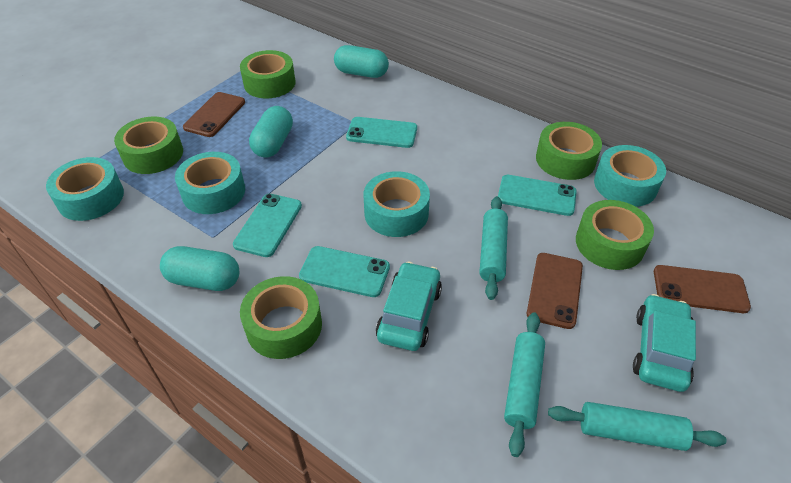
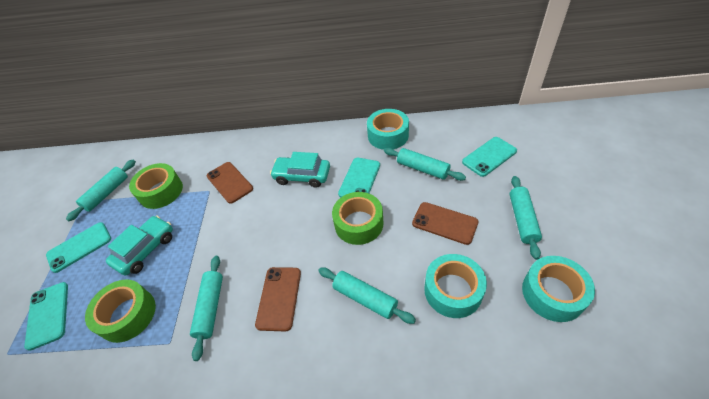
green tape: [114,117,183,174] [240,50,296,98] [240,276,322,359] [536,122,602,180] [576,200,654,270] = 5 -> [85,279,156,343] [129,163,183,209] [332,192,384,245] = 3
turquoise capsule: [160,246,239,291] [249,106,293,158] [334,45,389,78] = 3 -> none = 0
turquoise rolling pin: [479,196,508,300] [504,312,545,457] [548,402,727,451] = 3 -> [66,160,136,221] [190,256,223,361] [318,268,416,324] [384,148,466,181] [509,176,542,260] = 5
turquoise tape: [46,157,124,221] [175,152,245,214] [363,171,430,237] [594,145,666,207] = 4 -> [367,109,409,150] [424,254,487,318] [522,256,595,322] = 3

